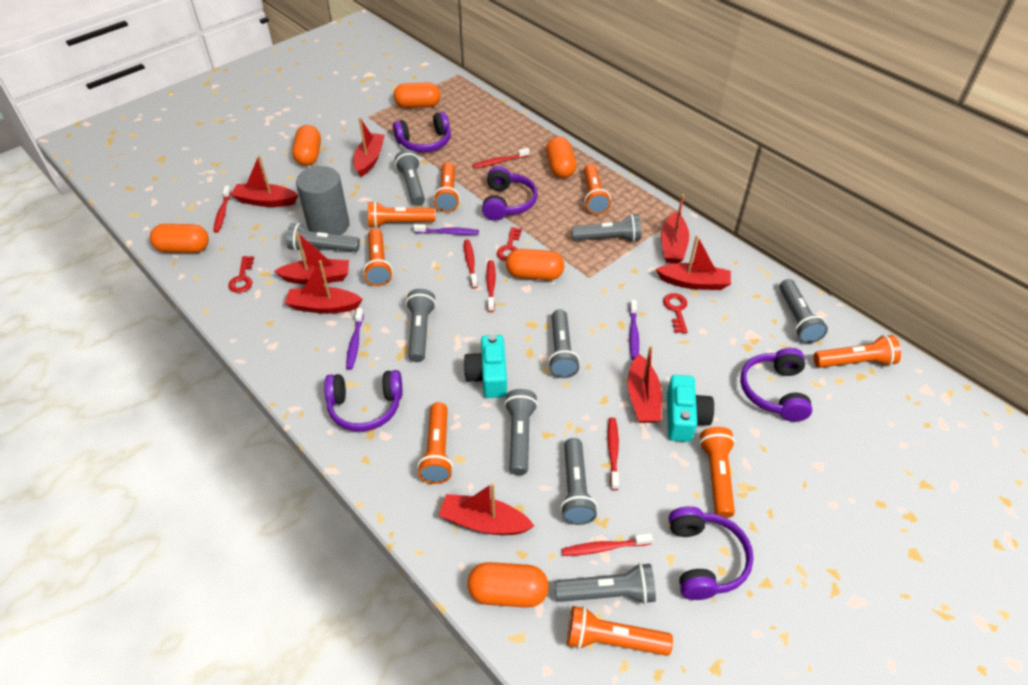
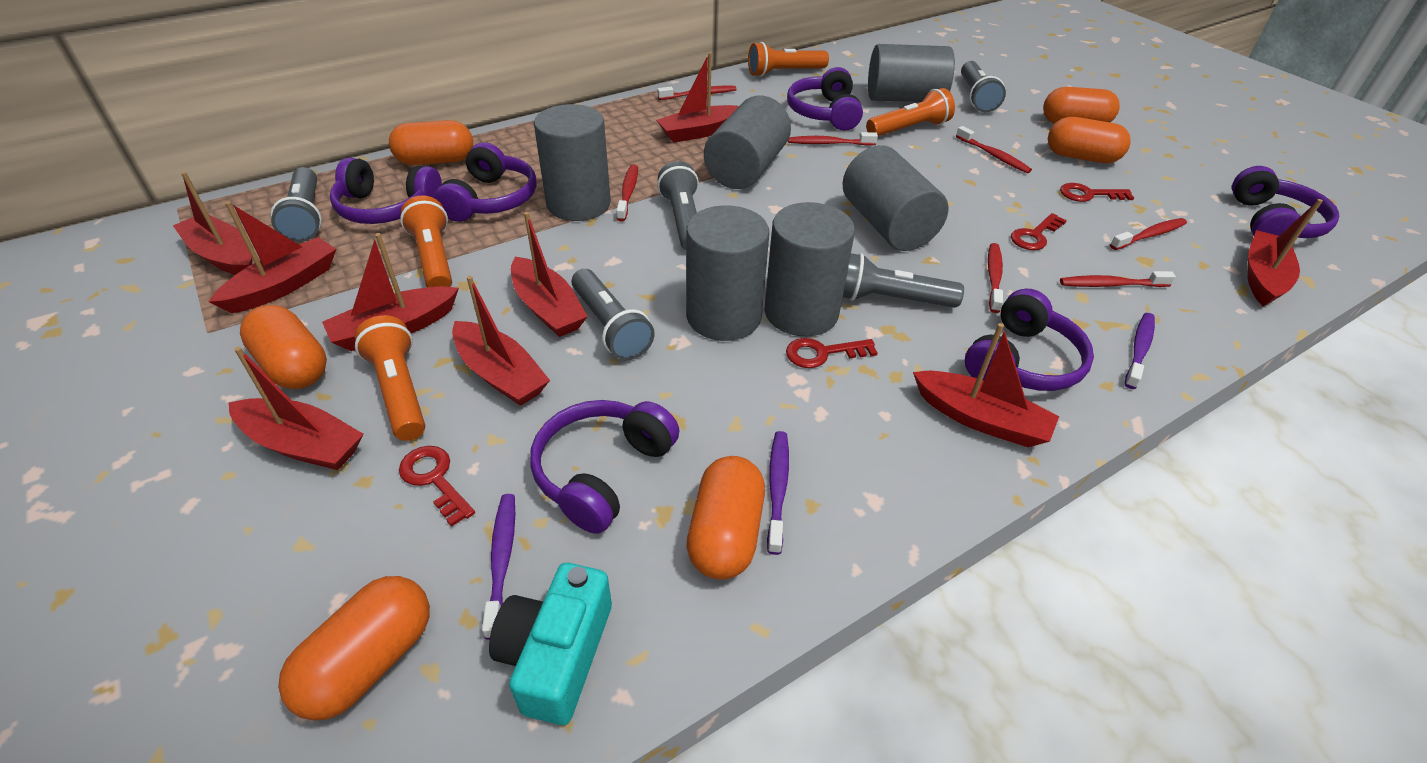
grey cylinder: [296,166,349,235] = 1 -> [534,104,611,221] [686,205,769,341] [704,96,791,189] [765,202,855,337] [842,145,949,251] [868,44,955,102] = 6
grey flashlight: [286,223,360,252] [395,150,425,206] [406,289,436,362] [504,389,538,475] [548,309,580,378] [554,563,656,604] [560,438,597,525] [572,214,641,242] [779,279,828,343] = 9 -> [271,167,322,242] [572,269,655,360] [657,161,699,250] [843,253,964,308] [961,61,1006,112] = 5
orange flashlight: [363,229,393,286] [368,201,435,229] [417,402,453,484] [433,162,460,212] [567,606,673,656] [584,164,611,214] [699,427,735,518] [813,335,901,368] = 8 -> [355,315,425,441] [400,195,452,287] [748,42,829,77] [866,88,955,136] = 4
purple headphones: [324,370,402,432] [393,112,451,152] [482,166,538,221] [669,506,753,600] [740,348,812,422] = 5 -> [330,157,442,224] [434,142,536,222] [530,400,679,534] [787,67,863,131] [965,289,1094,391] [1232,166,1339,238] = 6
red boat: [231,155,298,207] [274,232,349,285] [285,260,363,314] [353,117,385,177] [439,483,534,535] [628,345,662,423] [656,235,731,290] [661,194,689,264] = 8 -> [173,172,252,275] [209,201,336,313] [229,347,364,470] [322,233,459,351] [452,276,550,406] [511,212,588,337] [656,52,739,143] [913,323,1059,447] [1247,199,1323,306] = 9
red key: [228,256,254,293] [497,227,522,261] [663,293,688,333] = 3 -> [399,446,475,527] [786,338,878,368] [1011,213,1067,250] [1060,183,1134,202] = 4
red toothbrush: [213,186,231,233] [464,239,478,288] [473,148,530,168] [486,260,496,312] [562,533,653,556] [607,417,619,490] = 6 -> [616,164,638,221] [657,86,737,100] [788,132,878,146] [956,126,1032,173] [988,243,1003,313] [1060,271,1176,287] [1110,218,1187,250] = 7
turquoise camera: [464,334,507,398] [667,375,714,442] = 2 -> [489,563,612,725] = 1

